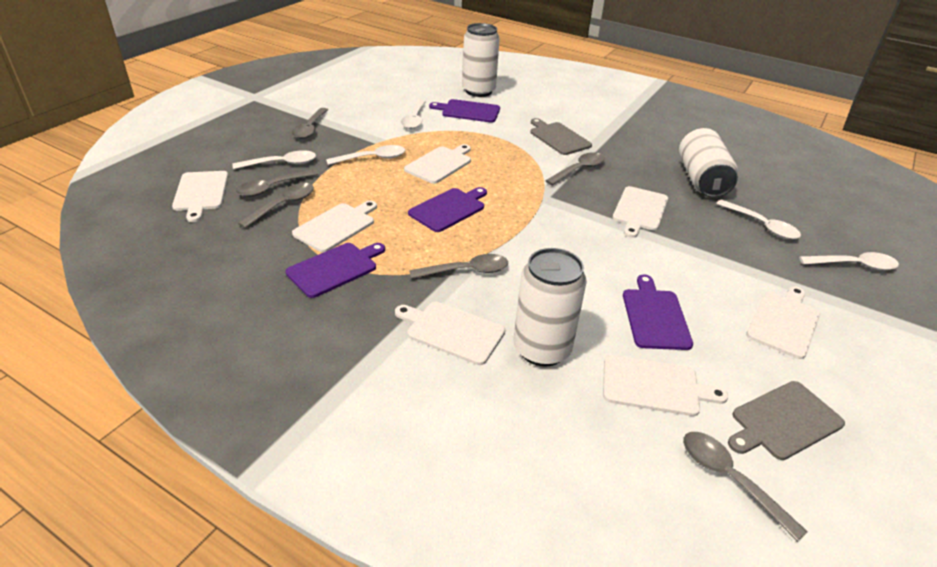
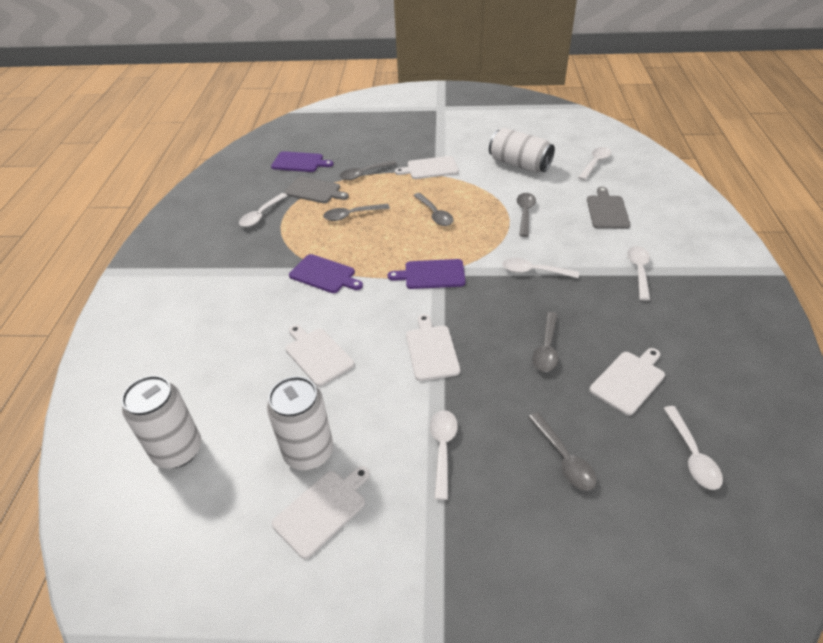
purple cutting board: [286,243,385,298] [408,187,487,232] [429,99,500,123] [623,275,693,350] = 4 -> [271,151,333,172] [289,254,363,293] [388,259,465,289] = 3
white cutting board: [172,171,228,222] [292,201,377,252] [395,302,505,365] [404,144,471,184] [603,355,728,416] [613,186,668,238] [746,286,820,359] = 7 -> [272,466,370,559] [286,325,355,386] [395,156,459,179] [406,314,460,381] [590,348,665,415] = 5
white spoon: [232,150,316,169] [326,145,405,165] [401,99,426,129] [716,199,801,239] [799,252,899,270] = 5 -> [239,193,288,227] [430,410,458,500] [502,258,579,278] [578,147,611,180] [627,246,650,301] [664,406,723,490] = 6

